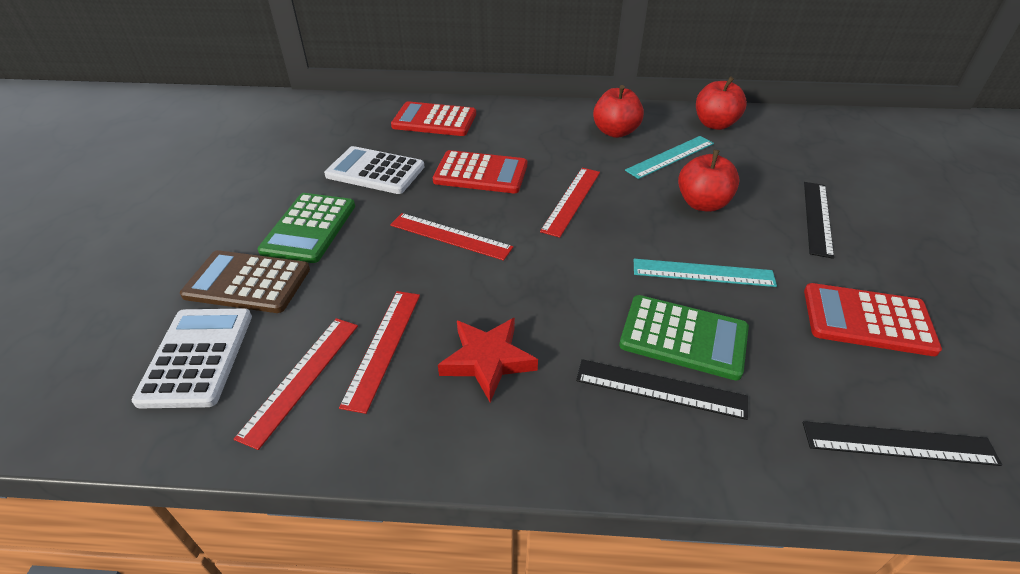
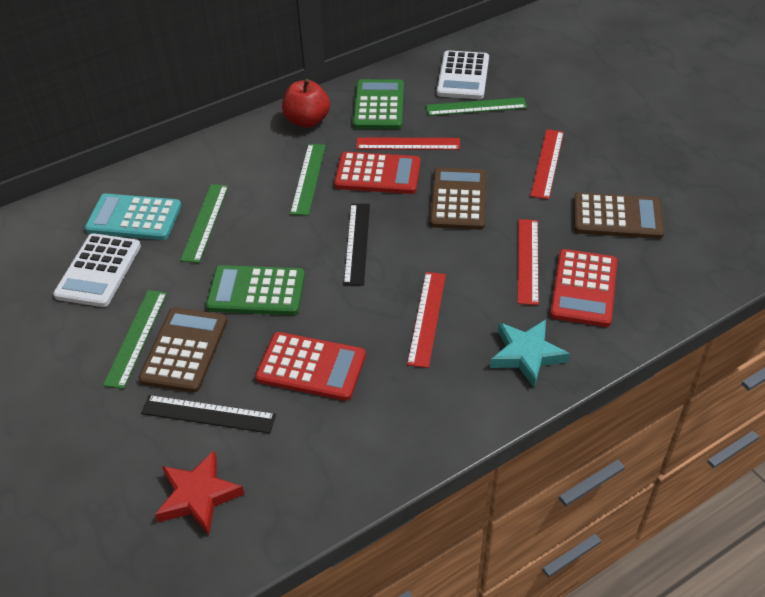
black ruler: [576,359,748,420] [803,421,1002,466] [804,182,834,259] = 3 -> [141,395,276,433] [344,204,370,286] = 2
brown calculator: [180,250,310,313] = 1 -> [138,308,227,393] [430,167,487,230] [574,193,664,239] = 3
green ruler: none = 0 -> [103,290,167,389] [180,184,229,263] [290,144,326,216] [426,97,527,116] = 4
red apple: [593,85,644,138] [678,150,740,212] [696,76,747,130] = 3 -> [282,79,330,128] = 1
turquoise calculator: none = 0 -> [85,193,181,240] = 1
turquoise ruler: [625,136,714,179] [634,259,777,287] = 2 -> none = 0
turquoise star: none = 0 -> [490,319,570,388] = 1

